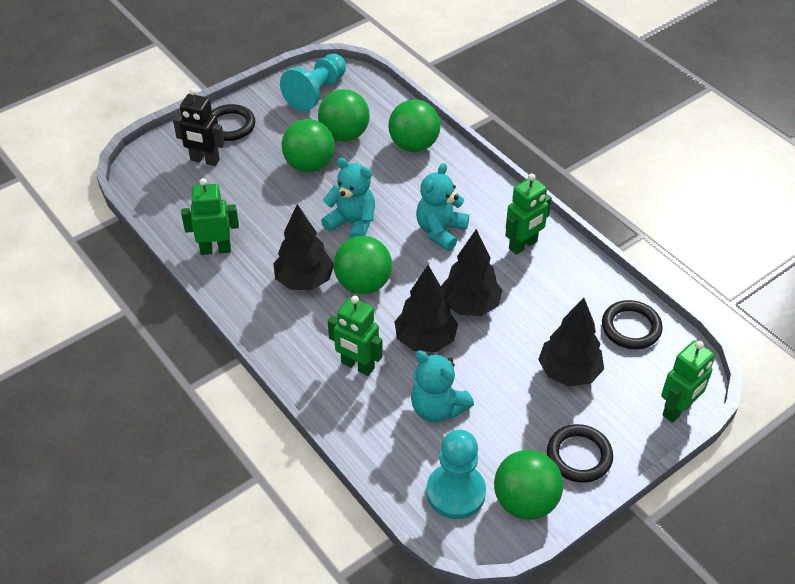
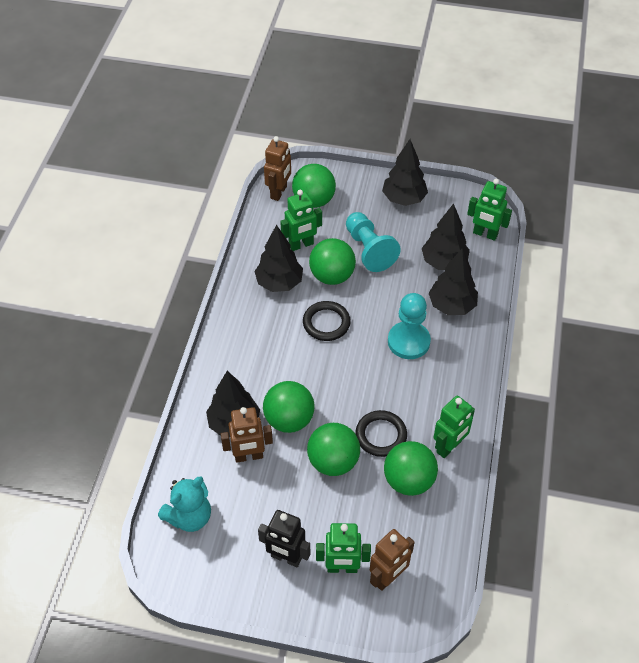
black ring: [212,104,255,141] [547,424,613,483] [602,300,663,349] = 3 -> [303,301,351,341] [355,410,407,457] = 2
black tree: [273,204,334,290] [395,265,458,352] [441,229,502,316] [538,298,604,387] = 4 -> [206,371,260,437] [254,224,303,292] [382,139,428,206] [422,203,470,270] [429,248,478,315] = 5
brown robot: none = 0 -> [221,407,273,463] [264,136,291,201] [370,529,414,591] = 3
turquoise teddy bear: [321,158,375,239] [411,351,474,422] [416,163,469,251] = 3 -> [158,477,211,532] = 1

